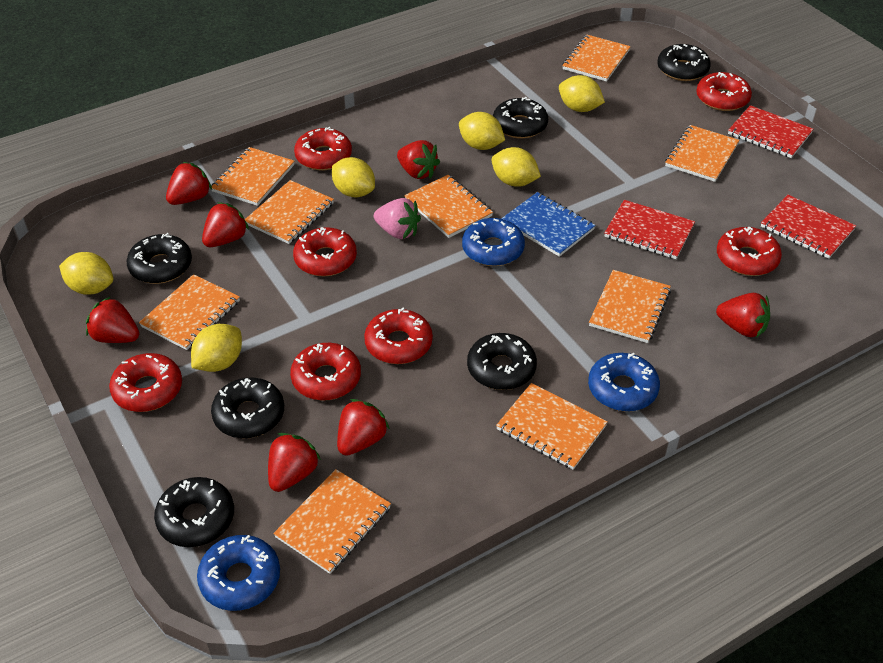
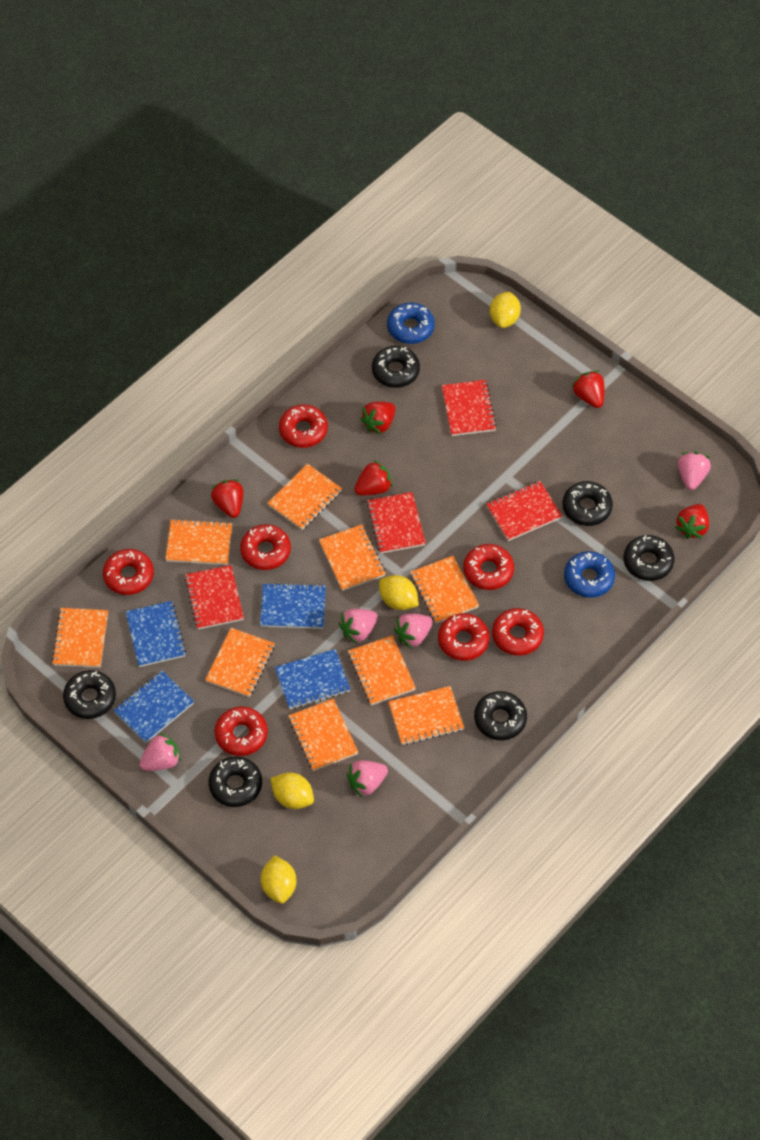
blue donut: [197,535,280,611] [462,218,525,266] [588,353,660,411] = 3 -> [387,303,435,344] [564,551,615,598] = 2
blue notebook: [501,192,596,257] = 1 -> [113,671,194,743] [126,601,186,667] [260,583,326,629] [275,649,351,709] = 4
pink strawberry: [374,198,421,239] = 1 -> [140,733,181,771] [339,609,378,644] [347,760,388,797] [394,613,433,649] [678,452,711,490] = 5
red notebook: [604,200,695,259] [728,105,813,158] [761,195,856,259] = 3 -> [185,565,244,629] [367,492,426,554] [442,380,497,436] [486,481,562,541] = 4
red strawberry: [86,296,139,343] [166,162,212,205] [202,202,249,247] [268,433,321,492] [337,399,390,456] [397,140,440,179] [716,293,770,338] = 7 -> [211,479,244,518] [354,460,393,496] [360,402,396,434] [572,371,604,408] [675,504,709,539] = 5
yellow lemon: [59,252,113,295] [191,324,242,372] [332,157,375,197] [459,112,505,150] [491,147,541,187] [559,75,605,112] = 6 -> [261,855,296,903] [270,772,314,809] [379,575,419,610] [490,291,521,328] = 4

